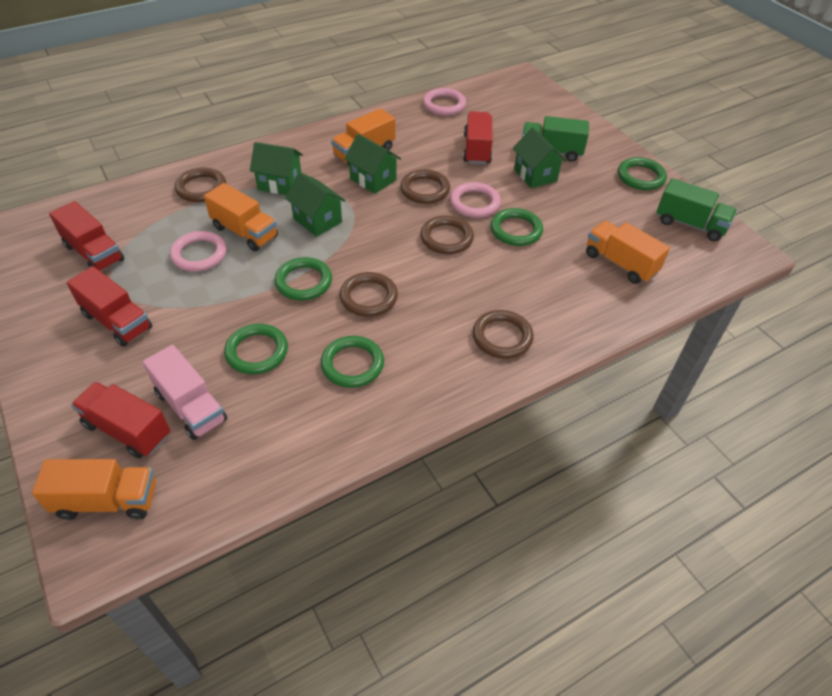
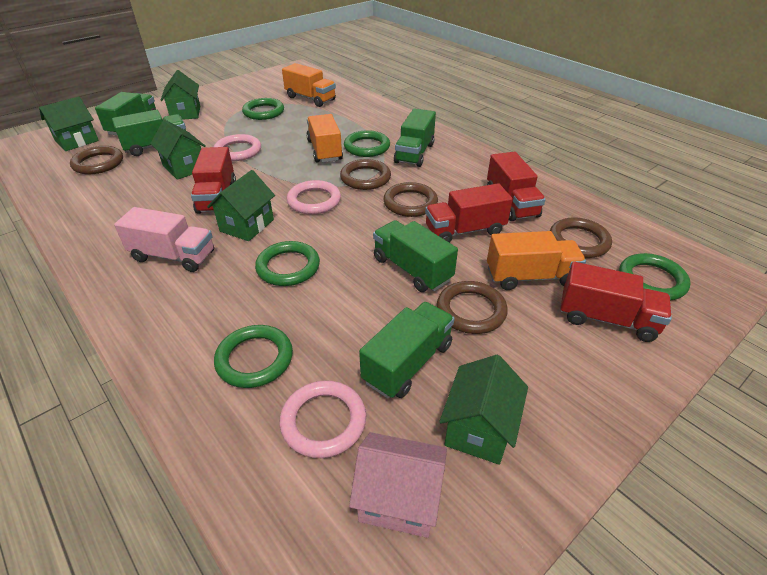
green house: [250,142,303,195] [285,172,346,237] [344,134,401,194] [513,128,567,188] = 4 -> [39,96,99,151] [150,120,206,180] [160,70,200,120] [207,170,275,241] [439,355,528,465] = 5
green truck: [522,116,589,162] [656,178,737,241] = 2 -> [95,92,157,136] [112,110,186,156] [359,302,454,398] [373,220,458,292] [394,108,436,167] = 5
orange truck: [32,459,156,520] [204,183,278,251] [331,108,395,166] [586,221,670,284] = 4 -> [282,63,336,107] [306,114,343,163] [487,231,586,290] = 3
pink house: none = 0 -> [349,432,447,538] = 1

